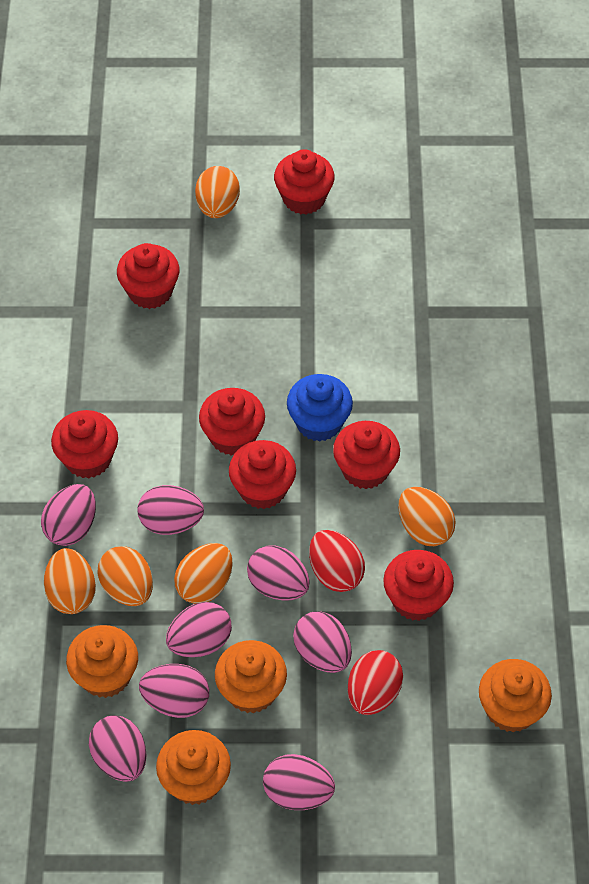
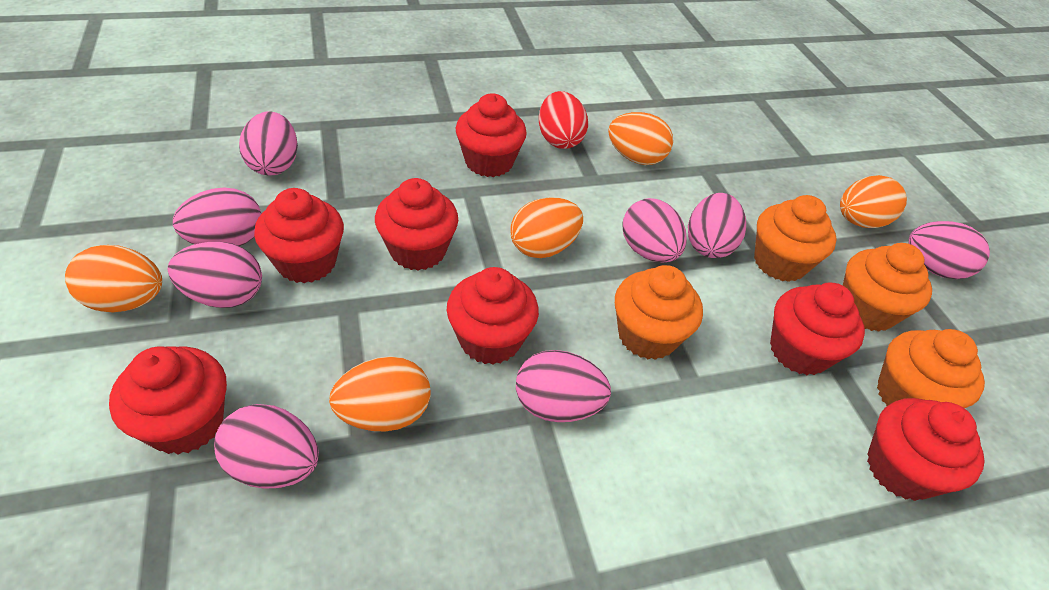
blue cupcake: [287,374,353,442] = 1 -> none = 0
red egg: [309,530,365,592] [348,650,403,715] = 2 -> [539,91,588,149] = 1

